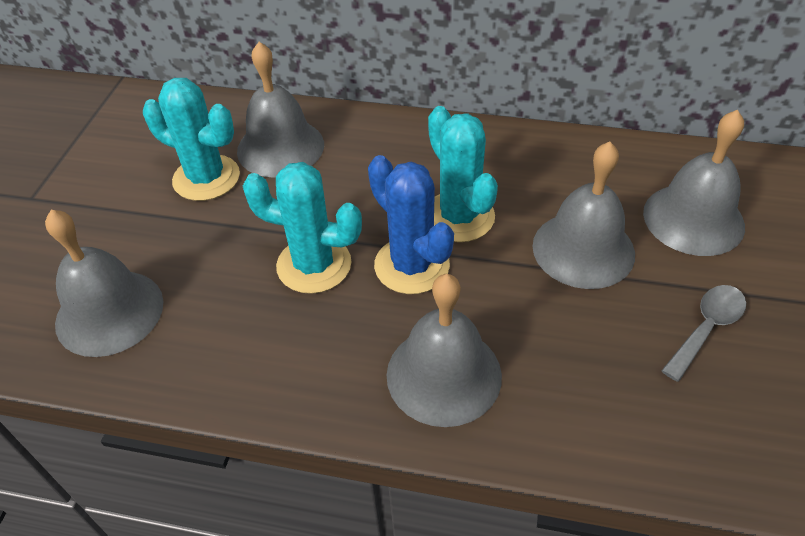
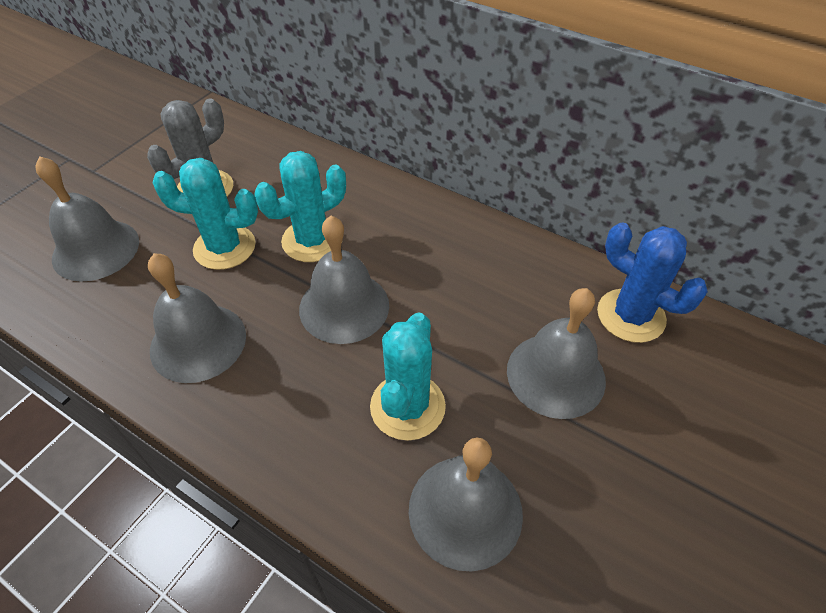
grey cactus: none = 0 -> [147,98,233,197] = 1
grey spoon: [661,285,746,382] = 1 -> none = 0

